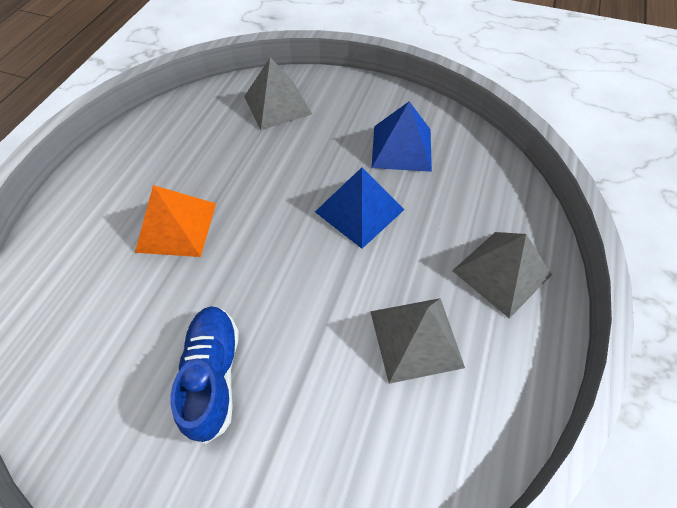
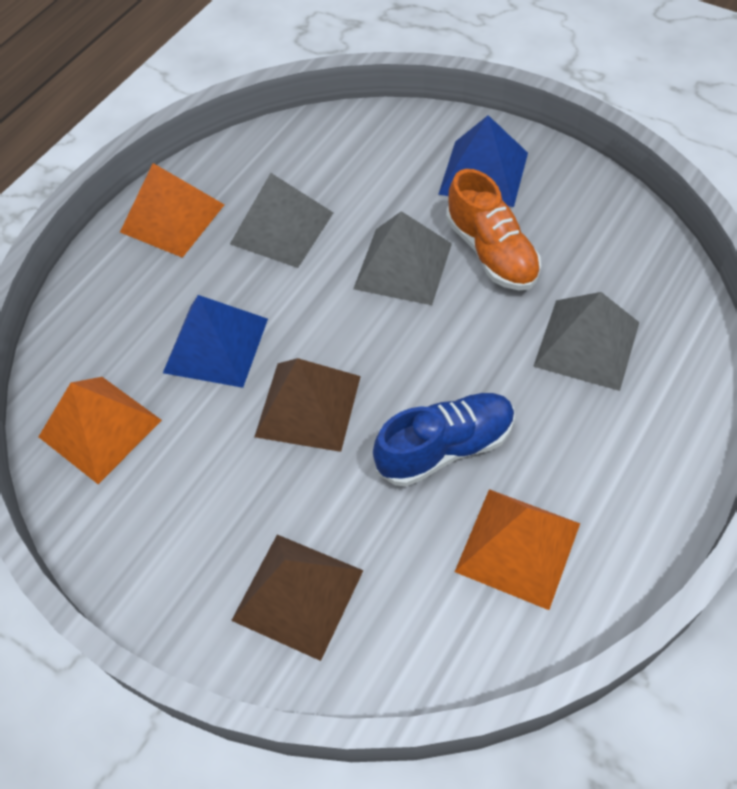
brown pyramid: none = 0 -> [231,535,364,661] [254,358,361,452] = 2
orange pyramid: [135,185,216,257] = 1 -> [38,377,162,484] [120,163,224,258] [455,489,580,610] = 3
orange shoe: none = 0 -> [446,169,541,290] = 1

